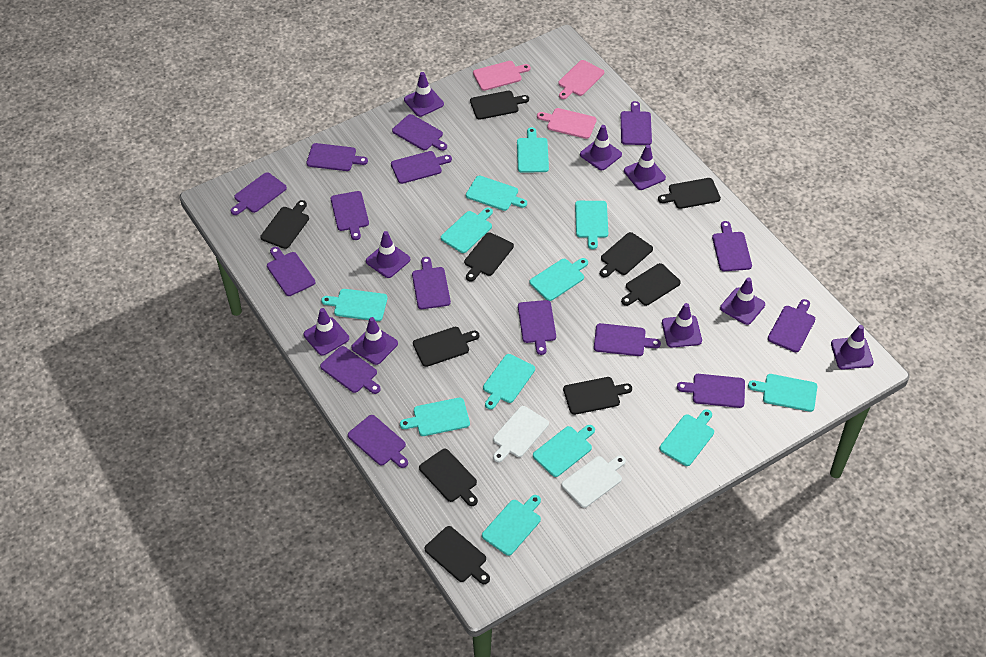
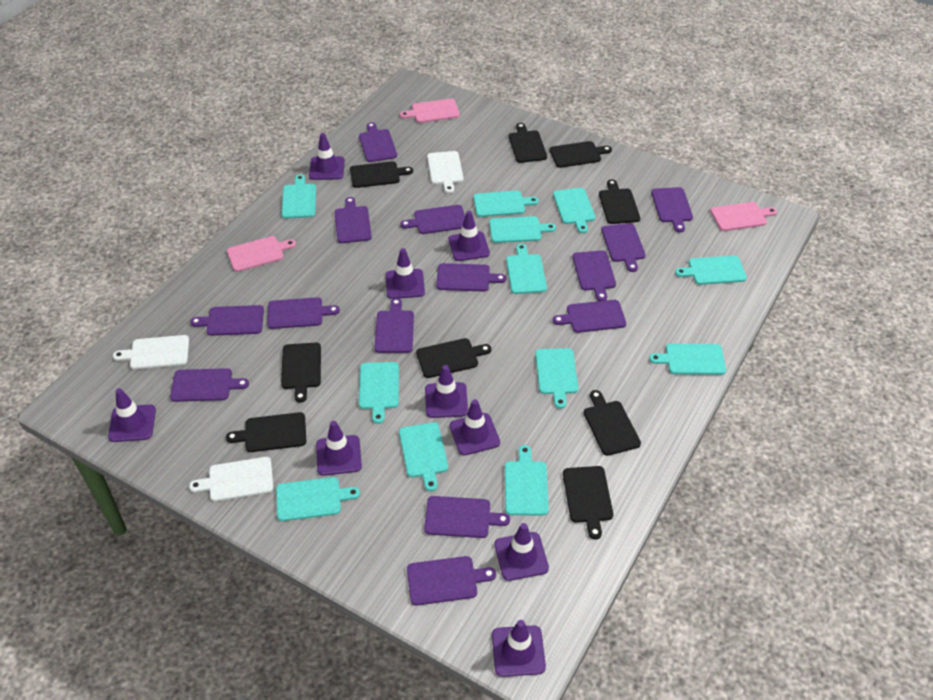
black cutting board: [260,200,309,249] [413,327,480,367] [419,449,478,506] [424,526,490,584] [464,232,514,281] [470,91,529,120] [563,377,632,415] [600,232,653,278] [621,263,681,306] [658,178,721,209] = 10 -> [226,412,306,452] [281,342,321,403] [350,161,413,188] [416,338,491,378] [509,123,547,163] [550,141,612,168] [563,466,613,540] [584,390,641,456] [599,179,640,224] = 9
purple cutting board: [231,172,287,215] [267,247,315,296] [306,143,368,171] [320,346,381,394] [331,191,369,240] [348,415,408,468] [391,151,452,184] [392,114,447,151] [412,257,451,309] [518,300,556,355] [594,323,661,356] [621,101,652,145] [677,374,745,408] [712,221,752,271] [768,299,815,352] = 15 -> [170,368,249,402] [190,305,264,336] [267,297,340,329] [335,197,372,243] [359,122,397,162] [375,298,414,353] [400,205,465,234] [407,556,496,605] [424,496,510,538] [436,263,506,291] [553,300,626,333] [573,250,616,301] [601,223,646,272] [651,187,693,233] = 14
white cutting board: [493,406,549,462] [562,455,626,508] = 2 -> [113,335,189,369] [189,457,273,501] [427,151,464,193] = 3

